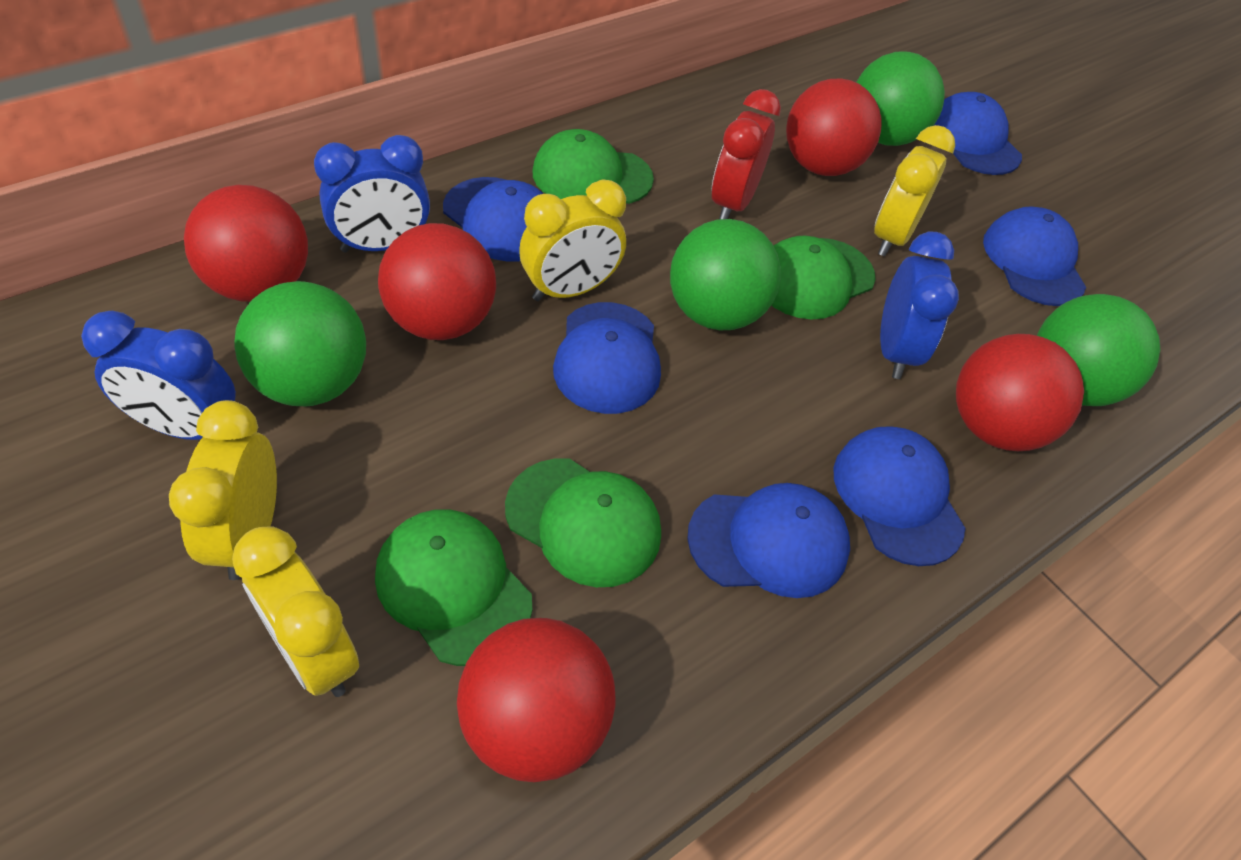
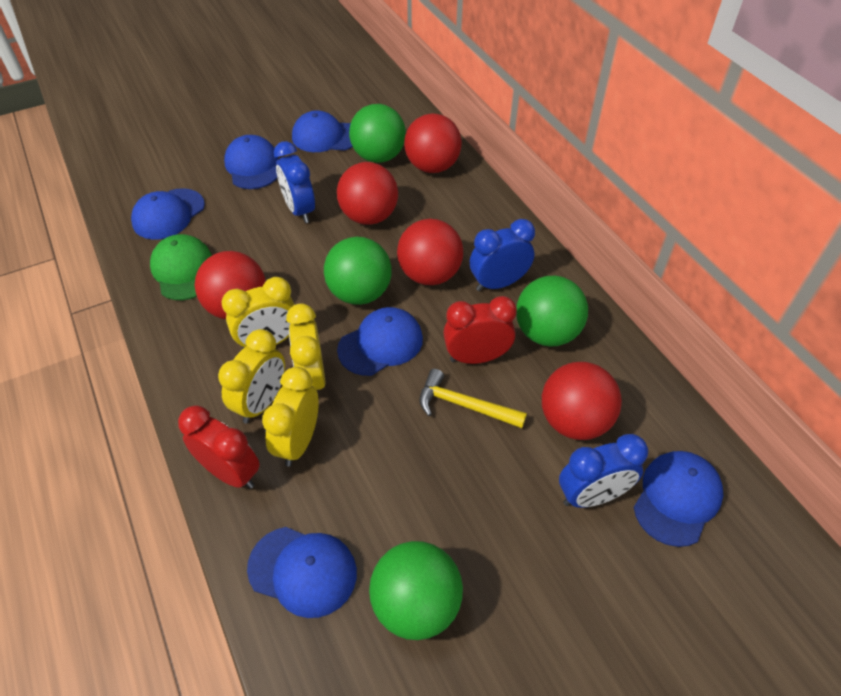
green cap: [375,509,532,666] [505,458,661,587] [533,129,654,204] [771,236,876,319] = 4 -> [150,234,212,300] = 1
red clock: [712,89,781,219] = 1 -> [178,405,260,489] [443,296,517,364] = 2
yellow hammer: none = 0 -> [420,369,527,428] = 1

